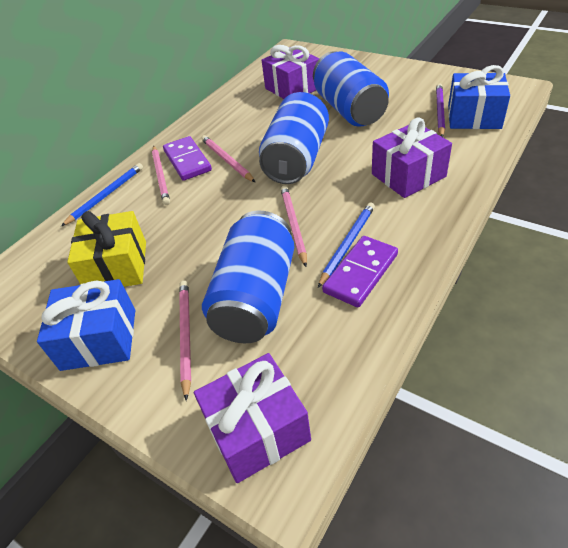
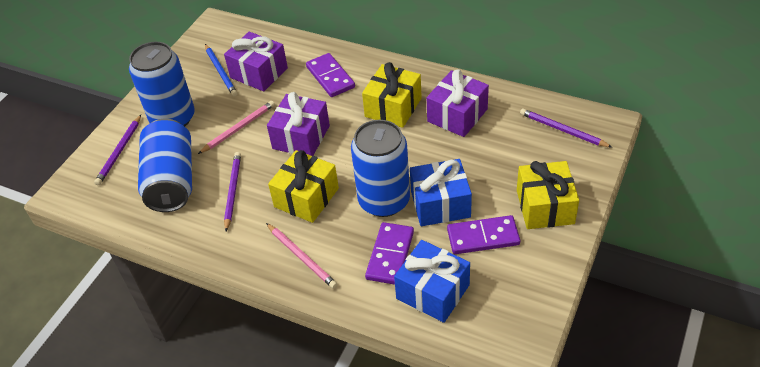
blue pencil: [61,163,143,226] [318,202,375,288] = 2 -> [205,44,237,97] = 1
pink pencil: [152,146,170,205] [179,281,191,401] [201,135,255,182] [281,185,307,267] = 4 -> [198,101,275,154] [266,223,338,289] = 2
purple domino: [163,136,212,181] [322,236,398,307] = 2 -> [306,53,355,97] [365,222,414,285] [447,215,520,254] = 3
purple pencil: [436,84,445,137] = 1 -> [94,115,141,185] [224,152,241,231] [520,109,613,148] = 3
yellow gift: [67,211,146,287] = 1 -> [268,150,339,223] [362,62,422,128] [517,161,579,229] = 3

